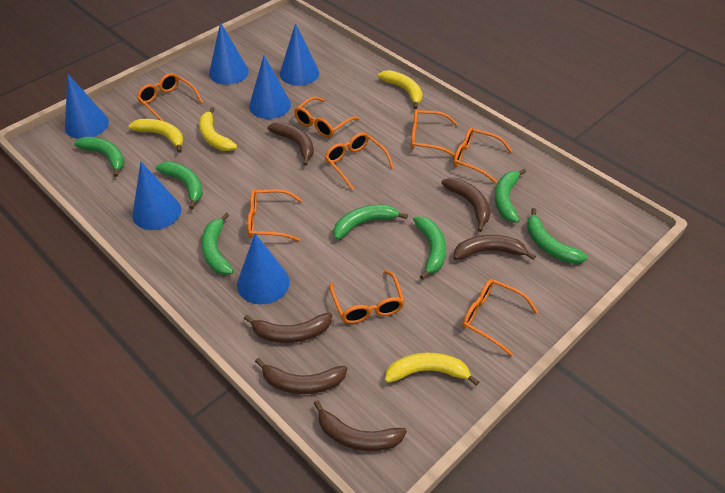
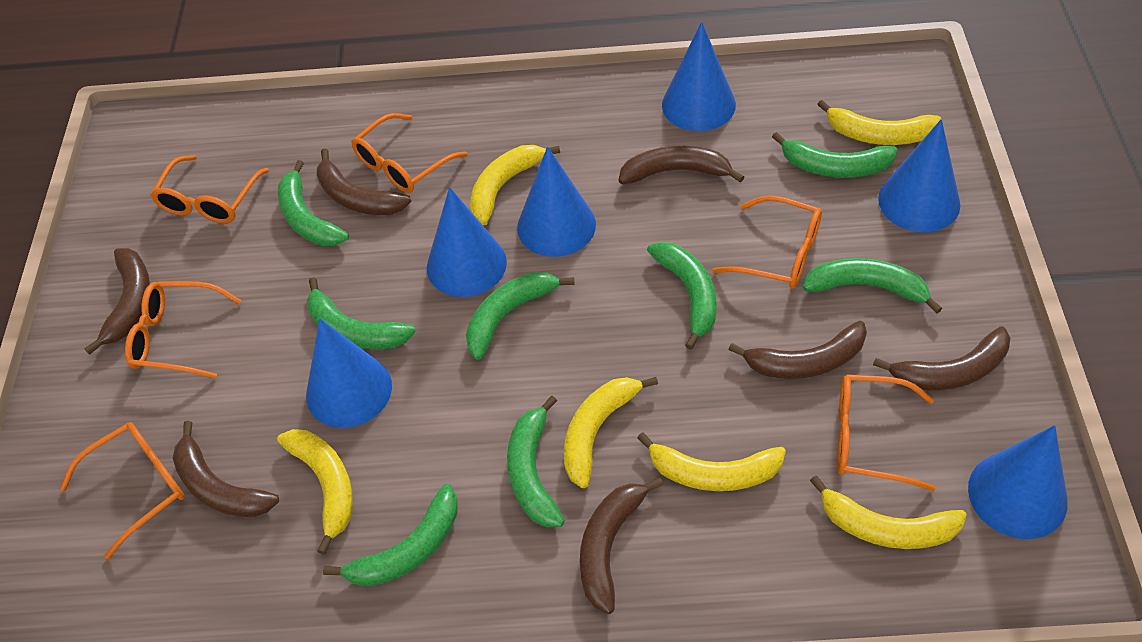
brown banana: [244,312,332,343] [255,358,347,394] [267,122,314,166] [314,400,407,451] [441,178,491,232] [454,235,536,260] = 6 -> [84,248,150,355] [173,421,279,517] [317,148,411,215] [580,477,664,614] [618,146,744,184] [728,321,867,379] [873,326,1011,390] = 7
green banana: [74,137,125,177] [155,162,203,209] [201,213,234,275] [333,204,408,240] [413,216,446,280] [495,168,526,223] [527,208,588,264] = 7 -> [278,160,349,246] [307,277,416,349] [323,484,458,587] [466,272,574,360] [507,396,565,527] [647,242,717,350] [772,132,898,178] [803,258,942,314] = 8
orange glasses: [136,73,203,121] [247,189,302,241] [294,97,360,138] [325,132,394,190] [329,270,405,324] [411,109,458,157] [453,127,512,183] [462,279,538,357] = 8 -> [60,422,185,560] [125,281,242,379] [150,155,269,223] [351,113,468,193] [712,195,822,289] [837,375,936,491] = 6
yellow banana: [129,119,183,153] [199,107,237,151] [378,70,422,109] [385,353,479,386] = 4 -> [277,429,353,555] [470,145,560,225] [564,377,658,488] [637,432,786,491] [810,476,967,549] [817,100,941,145] = 6

